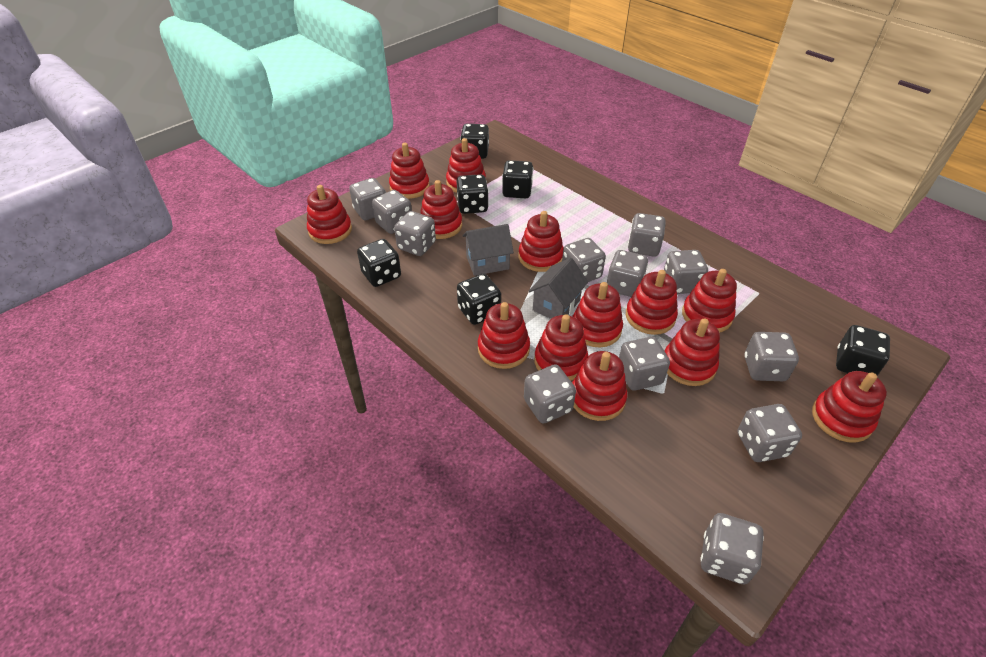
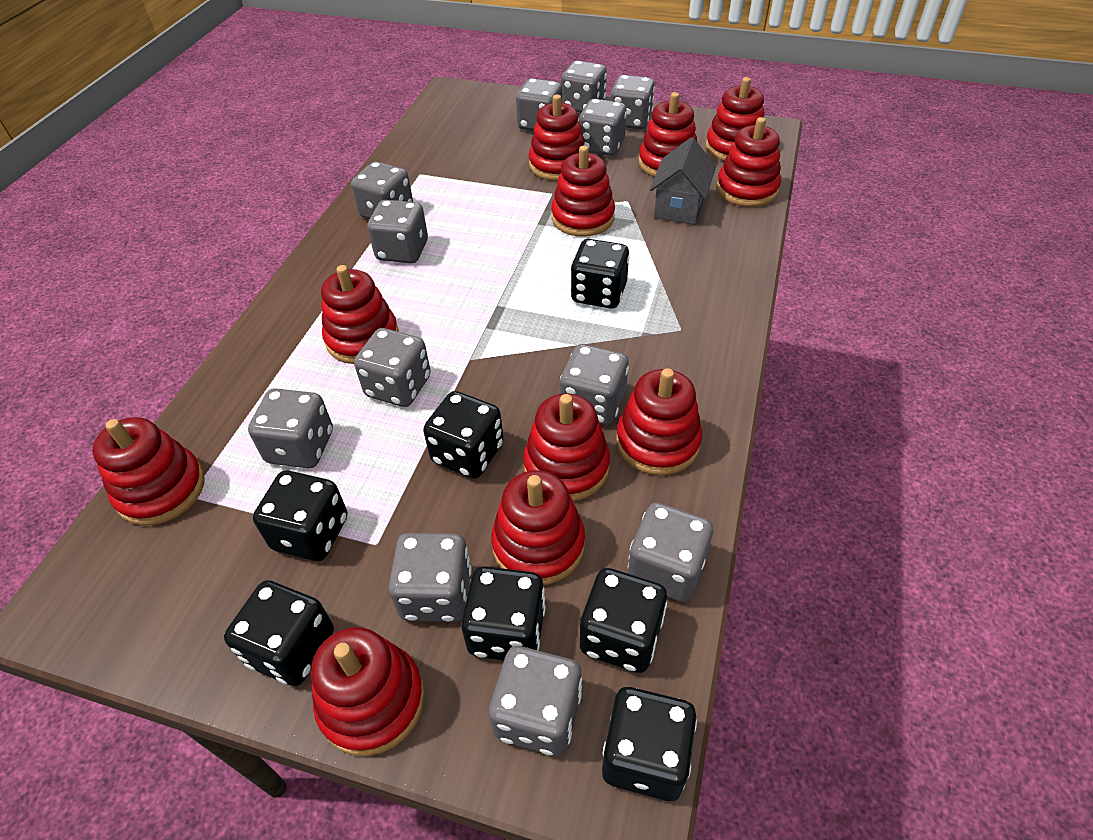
black dice: [357,239,401,287] [457,174,489,214] [457,274,501,325] [460,124,489,159] [502,160,533,198] [836,325,890,376] = 6 -> [224,580,334,686] [253,471,348,561] [423,391,504,479] [461,566,546,660] [571,239,630,309] [580,568,668,673] [602,687,697,801] = 7
grey house: [462,224,514,276] [528,258,588,319] = 2 -> [650,137,716,225] = 1
red stacking toy: [307,185,352,244] [389,143,430,199] [420,180,462,239] [446,138,486,193] [478,302,530,369] [518,211,564,272] [534,314,588,381] [572,282,623,347] [572,351,627,421] [626,270,678,335] [665,319,720,386] [682,269,737,333] [812,371,887,443] = 13 -> [92,417,205,526] [311,627,425,756] [321,265,399,364] [491,470,585,585] [523,394,610,501] [529,95,585,181] [551,145,615,237] [616,368,702,475] [639,92,697,177] [706,77,765,161] [716,117,781,207] = 11

